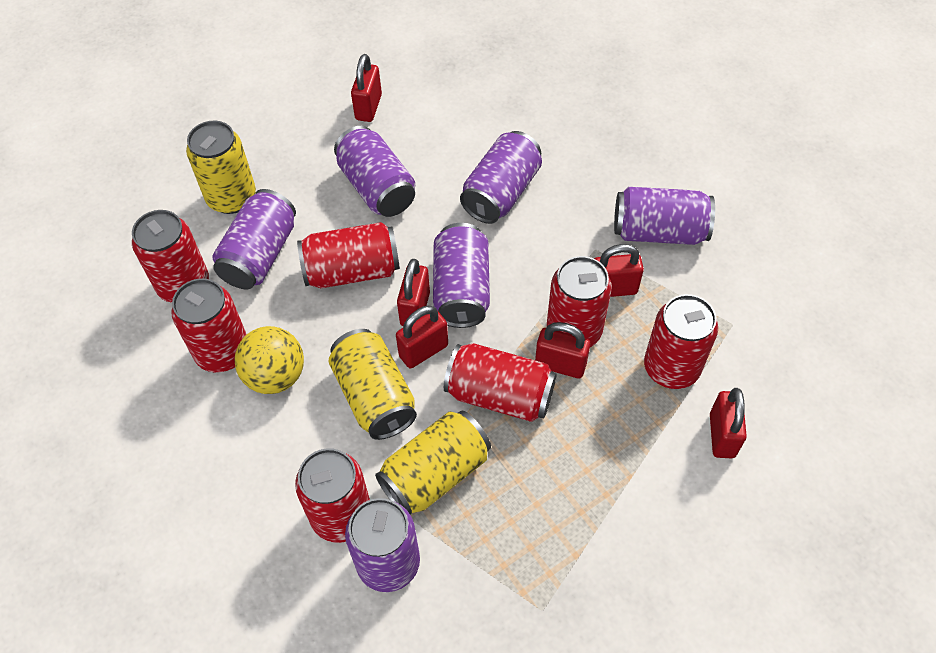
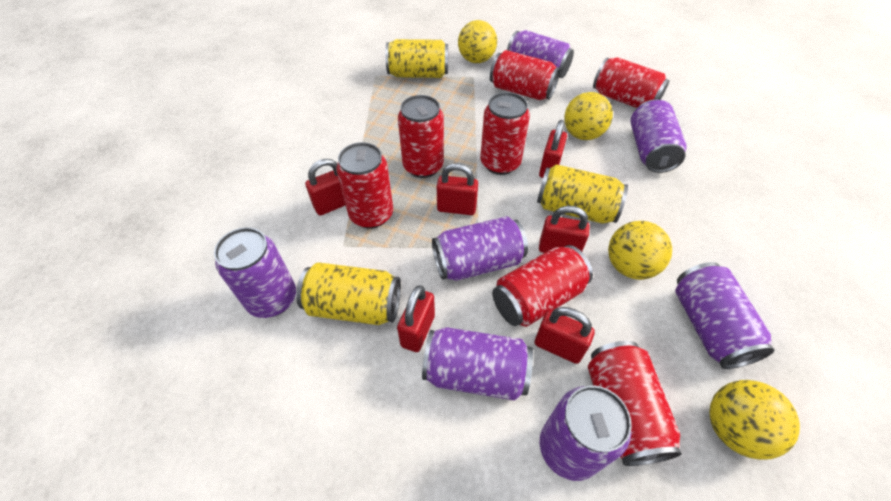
purple can: [212,189,296,289] [334,126,415,217] [345,498,420,592] [433,223,490,328] [460,131,542,224] [614,187,715,245] = 6 -> [214,227,296,318] [422,327,533,401] [432,216,528,281] [507,30,574,78] [540,385,632,481] [630,99,687,173] [675,262,775,369] = 7
yellow ball: [234,326,304,394] = 1 -> [458,20,497,63] [564,92,613,140] [608,221,672,280] [710,380,800,460] = 4

